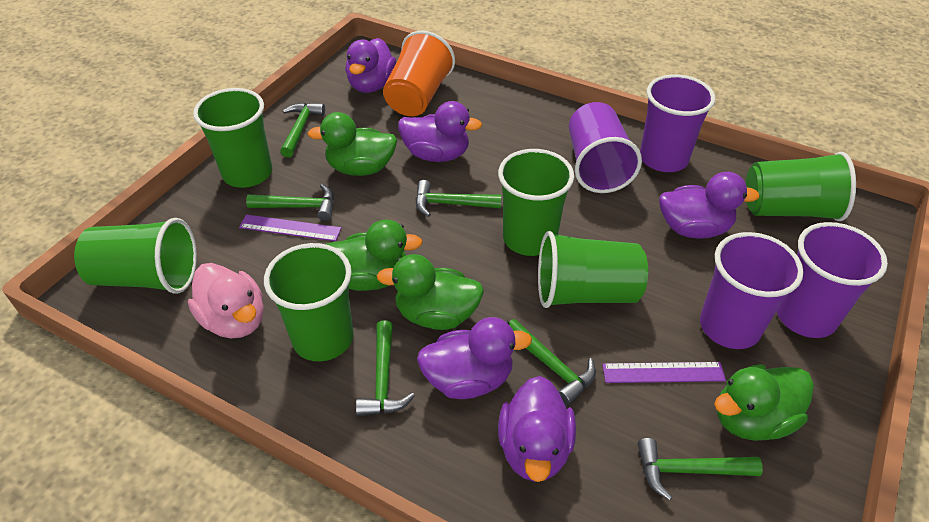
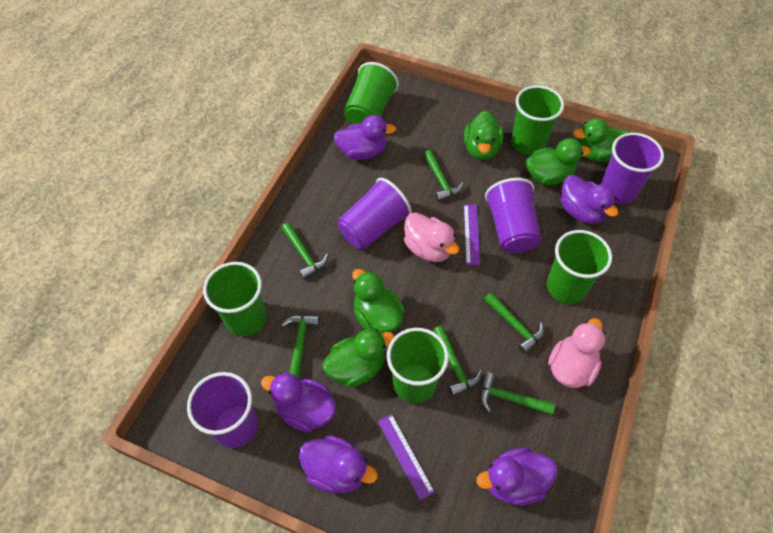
green cup: [74,218,197,294] [193,88,272,188] [264,243,354,361] [498,149,574,256] [538,231,648,308] [746,152,856,221] = 6 -> [203,262,267,336] [344,62,399,124] [387,328,449,403] [511,85,564,155] [547,230,612,304] = 5
green duck: [307,112,397,176] [326,219,423,291] [377,254,484,330] [714,364,814,441] = 4 -> [322,329,395,387] [352,269,405,333] [464,111,504,160] [526,138,590,185] [573,118,631,162] = 5
orange cup: [383,31,455,116] = 1 -> none = 0
pink duck: [188,263,264,338] = 1 -> [404,212,459,262] [548,318,605,388] = 2

